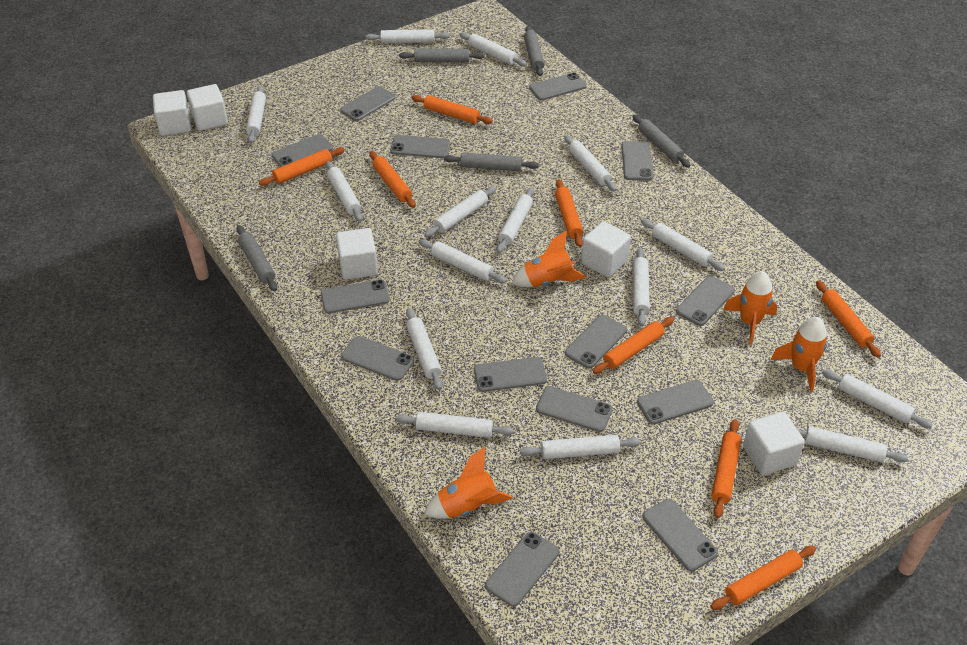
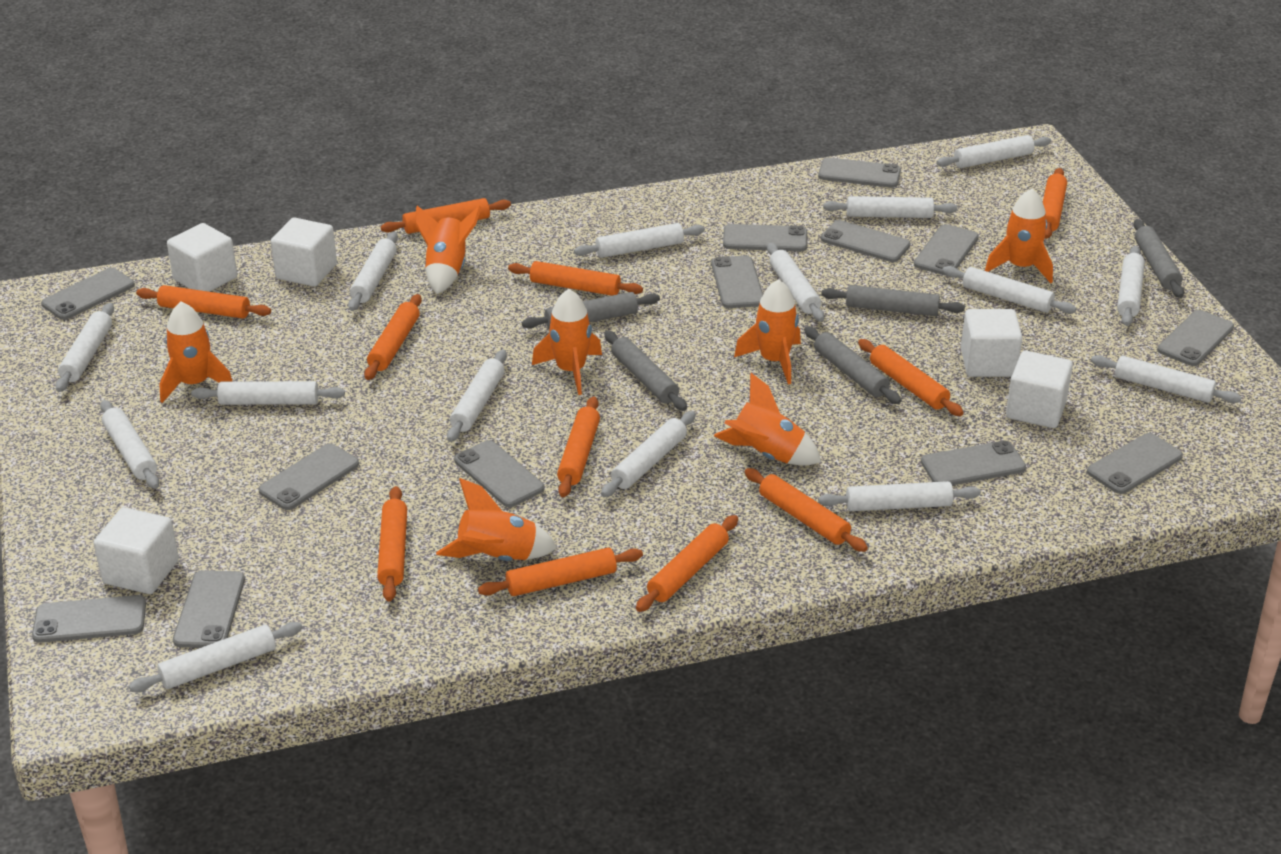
grey phone: [271,134,333,167] [321,280,390,313] [340,86,396,121] [341,336,414,381] [390,135,450,158] [474,357,547,392] [485,532,559,607] [529,72,587,101] [536,386,613,432] [565,315,627,369] [621,141,653,180] [637,380,714,424] [642,499,718,571] [676,276,735,326] = 14 -> [32,595,146,643] [41,268,135,320] [173,570,245,648] [258,443,359,510] [454,440,545,507] [711,256,763,308] [723,224,807,251] [818,157,901,188] [821,220,911,262] [914,224,979,276] [921,441,1026,485] [1087,433,1183,494] [1157,310,1234,366] = 13
orange rocket: [424,447,513,519] [512,231,587,287] [723,271,777,345] [771,317,827,392] = 4 -> [159,302,233,403] [415,206,481,294] [436,478,557,561] [532,289,602,395] [714,373,821,466] [734,279,801,384] [985,188,1053,283] = 7
orange rolling pin: [259,147,345,186] [369,151,416,208] [412,95,493,124] [555,179,583,247] [593,317,674,374] [711,546,816,610] [712,419,741,518] [816,281,881,358] = 8 -> [136,285,271,319] [364,294,422,380] [377,486,407,601] [381,198,511,234] [478,548,643,596] [508,261,643,296] [557,396,600,497] [636,515,738,612] [744,468,868,552] [858,339,964,416] [1043,168,1067,239] = 11

